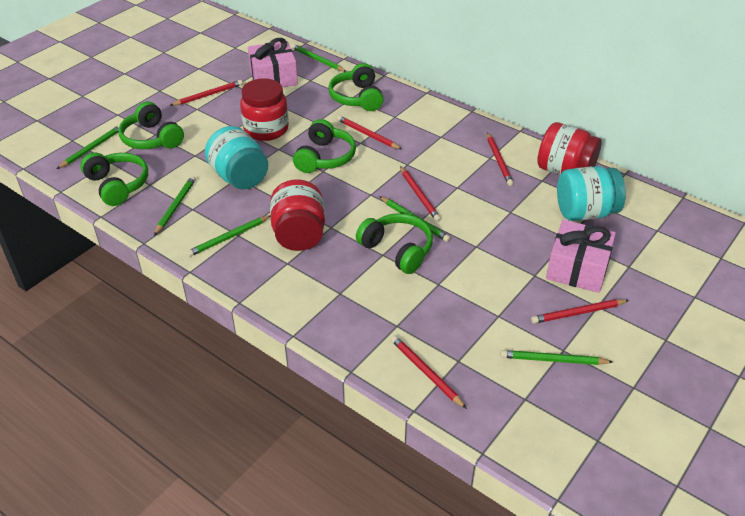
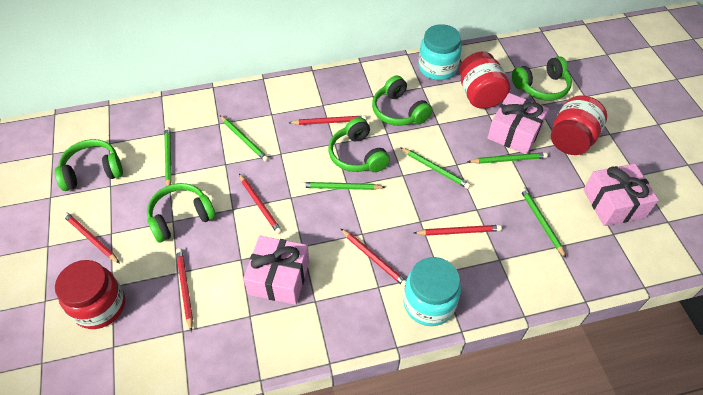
pink gift: [248,38,298,87] [546,220,616,293] = 2 -> [243,236,310,305] [487,93,549,154] [583,164,659,226] = 3

